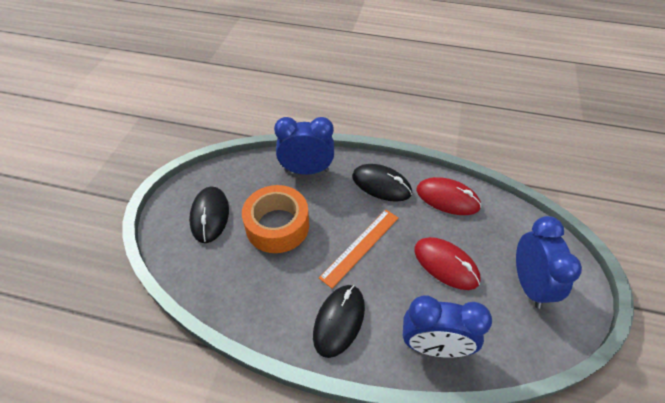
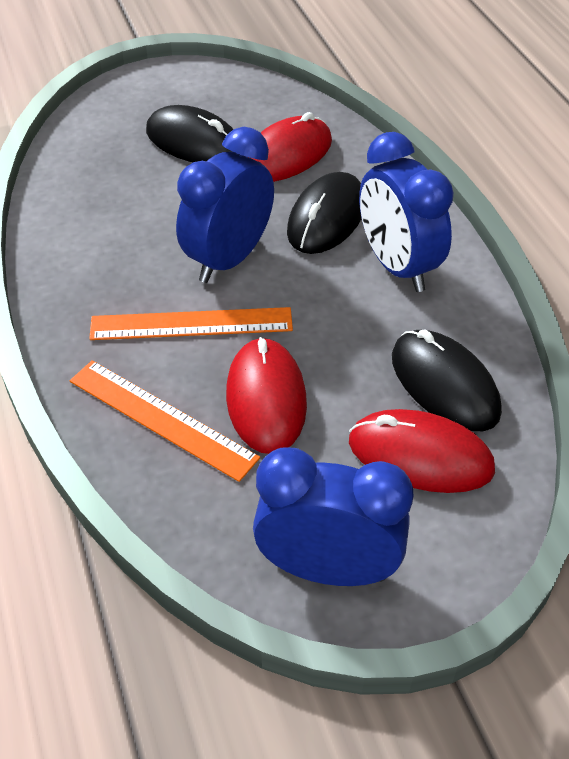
orange ruler: [319,210,398,289] = 1 -> [70,360,260,482] [89,307,293,340] = 2
orange tape: [242,185,309,253] = 1 -> none = 0
red mouse: [414,237,481,290] [416,177,481,215] = 2 -> [226,337,307,454] [249,112,332,182] [349,409,495,493] = 3

